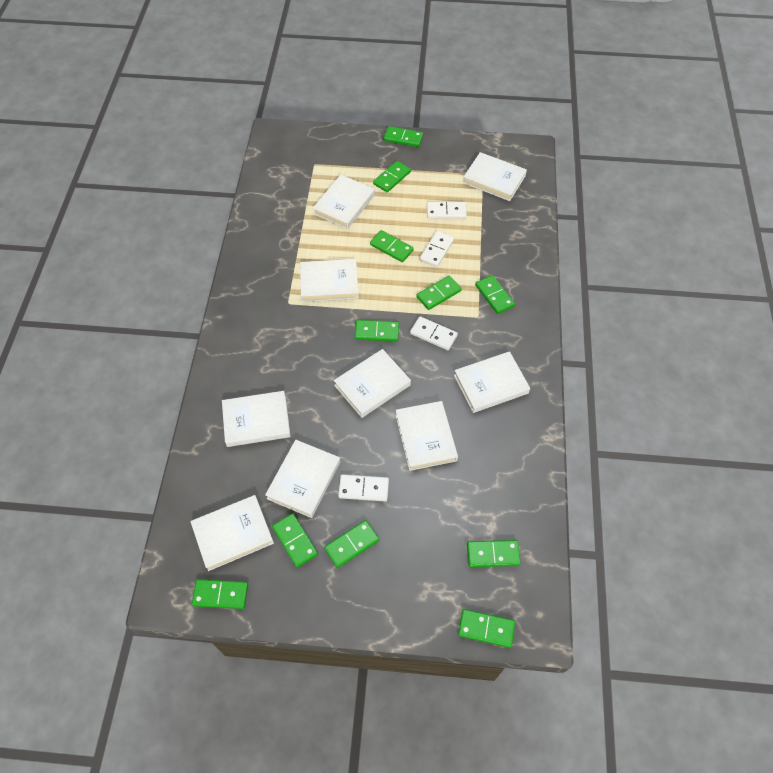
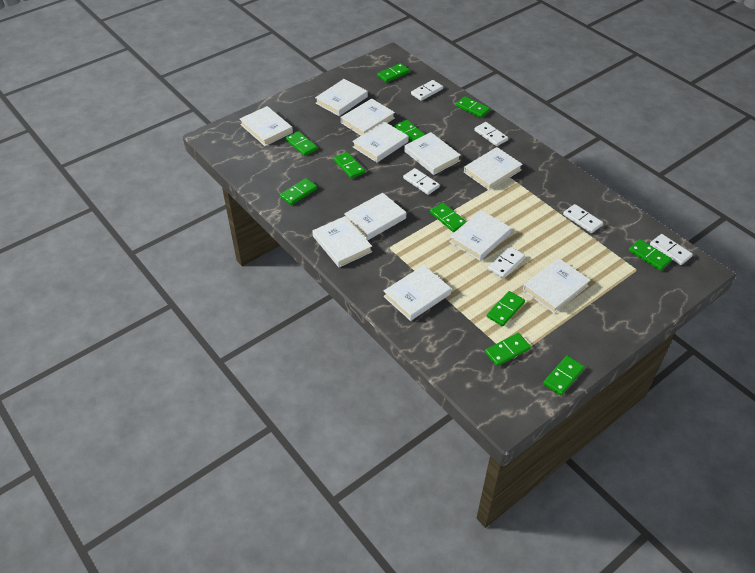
white book: [190,495,274,571] [222,391,291,447] [265,440,340,518] [300,259,359,302] [313,175,375,229] [334,349,411,418] [395,401,458,471] [454,351,530,413] [463,152,527,201] = 9 -> [240,106,293,146] [312,216,372,267] [315,79,368,116] [341,98,395,136] [344,193,406,240] [352,121,409,162] [383,265,451,321] [404,132,461,175] [449,210,512,261] [464,147,523,190] [523,258,590,313] = 11
white domino: [338,474,389,502] [410,316,458,350] [420,231,454,267] [427,202,467,219] = 4 -> [403,168,440,195] [411,80,443,101] [474,122,508,146] [488,246,525,278] [563,204,603,233] [650,234,693,265] = 6

